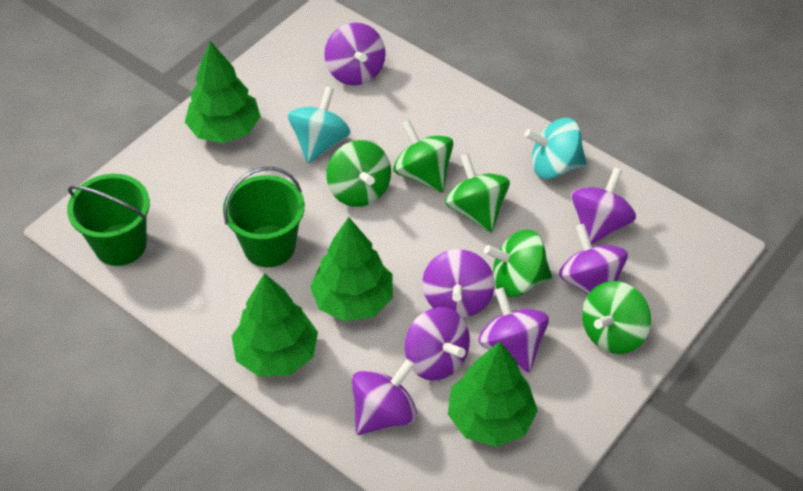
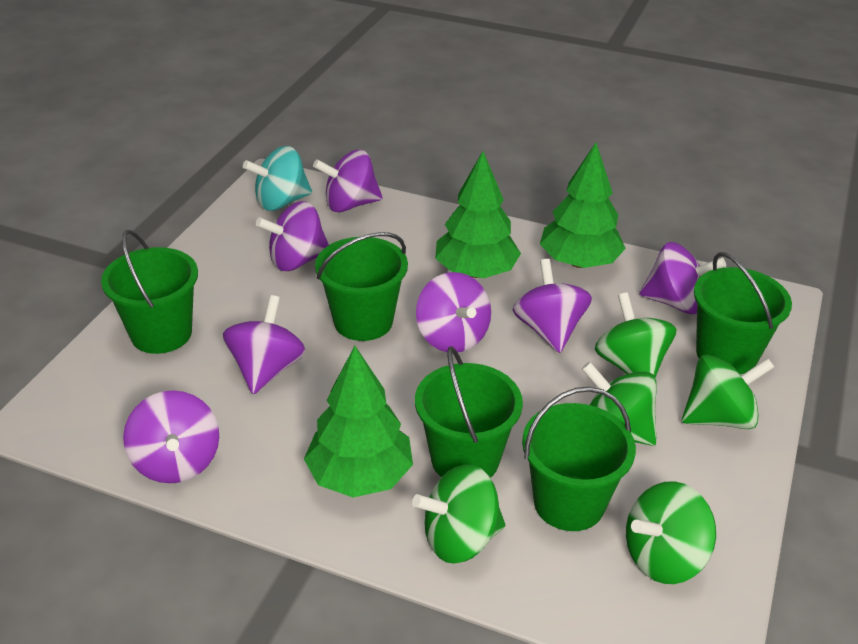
green bucket: [67,174,150,266] [223,167,305,267] = 2 -> [101,230,198,354] [315,232,408,341] [415,346,523,478] [522,387,636,531] [694,252,792,374] = 5
green tree: [185,41,261,143] [232,273,318,377] [310,217,393,322] [448,342,538,447] = 4 -> [304,346,413,497] [435,151,521,278] [540,143,626,268] = 3
turquoise spinning top: [288,86,351,163] [524,118,587,179] = 2 -> [243,146,312,211] = 1

